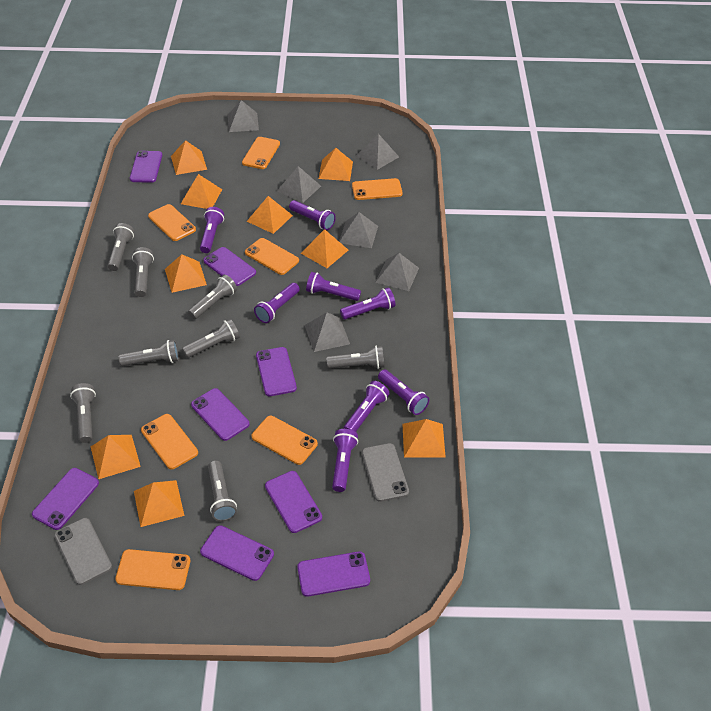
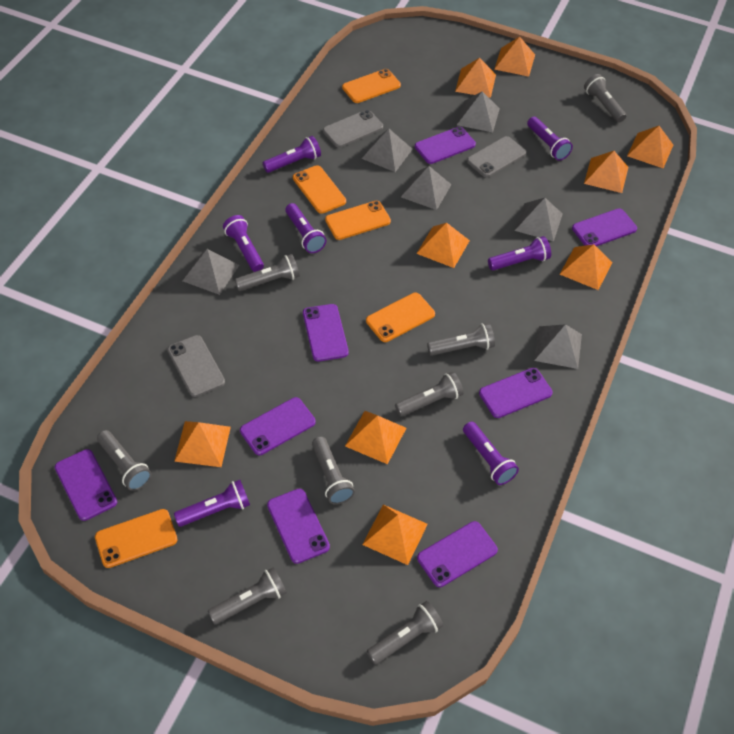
grey phone: [54,518,112,585] [362,443,409,502] = 2 -> [167,335,225,397] [323,110,383,148] [467,136,526,177] = 3
orange phone: [115,549,190,590] [141,414,198,469] [148,204,196,241] [242,137,280,169] [245,238,299,275] [252,416,318,465] [352,178,403,200] = 7 -> [95,509,177,568] [293,165,346,214] [325,201,391,240] [342,69,401,103] [366,293,435,342] = 5
purple flashlight: [200,207,224,253] [254,283,300,323] [289,200,336,230] [306,272,361,301] [332,429,358,492] [340,287,396,320] [343,381,389,432] [378,370,429,415] = 8 -> [174,480,250,527] [223,215,264,272] [263,136,321,173] [285,203,326,253] [463,422,519,485] [488,236,551,271] [527,117,573,160] = 7

